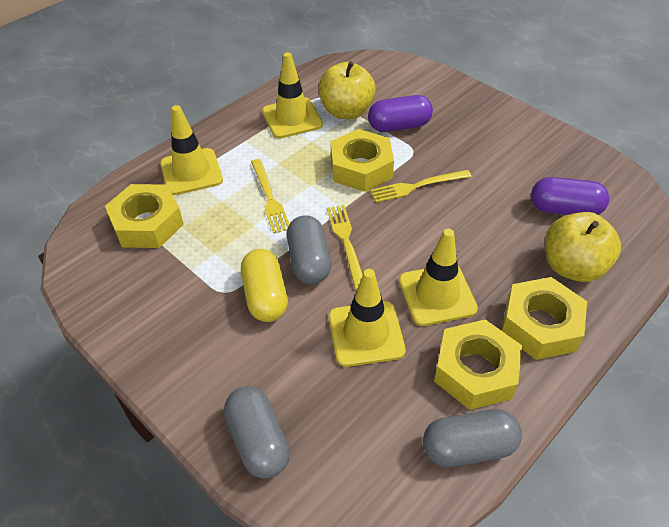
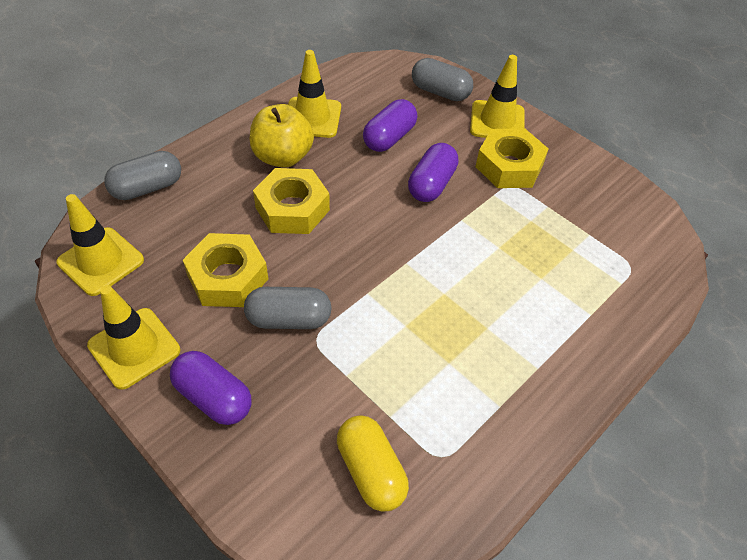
purple capsule: [368,95,433,132] [531,177,609,215] = 2 -> [170,351,251,425] [363,99,417,152] [408,143,458,202] = 3
yellow apple: [318,61,376,119] [545,212,621,282] = 2 -> [250,104,314,168] = 1
yellow fork: [251,159,290,234] [327,205,363,290] [370,170,472,203] = 3 -> none = 0
yellow nut: [105,184,184,248] [331,129,394,192] [434,319,522,410] [502,277,587,360] = 4 -> [183,233,268,307] [253,168,330,234] [475,129,548,188] = 3

